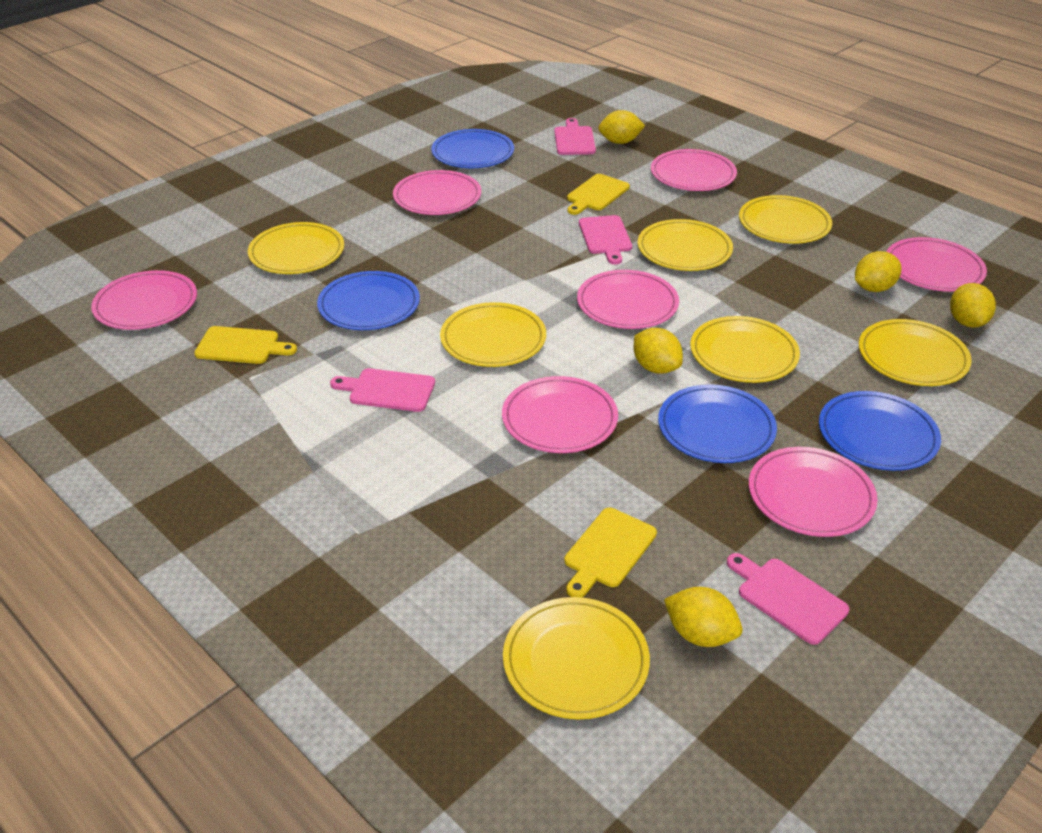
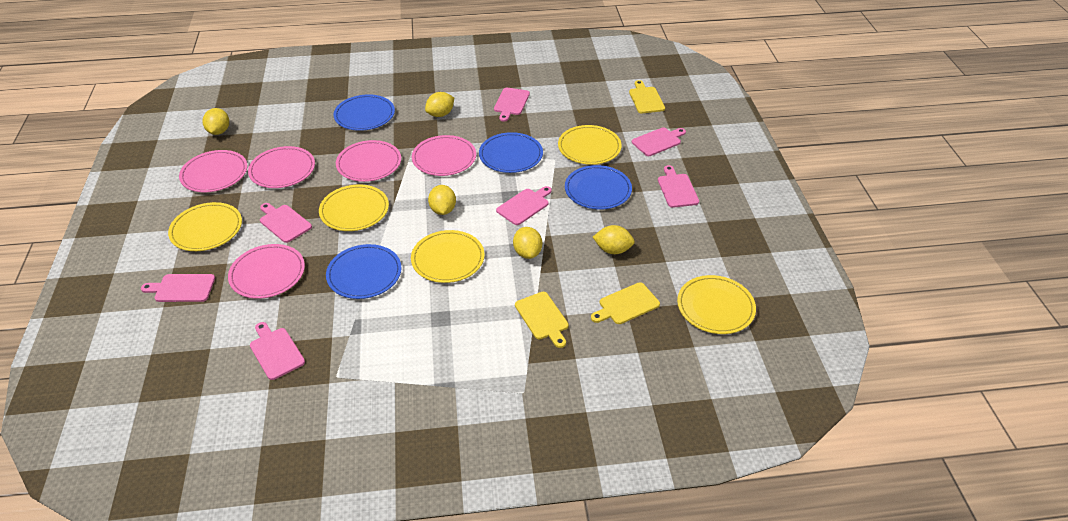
pink cutting board: [330,368,435,412] [554,118,596,155] [579,215,632,265] [727,553,849,645] = 4 -> [141,274,215,302] [250,322,305,380] [260,203,312,243] [494,88,530,122] [496,186,552,225] [632,127,686,156] [658,165,699,208] = 7
pink plate: [91,270,197,330] [393,170,481,215] [502,376,618,453] [577,270,679,329] [651,149,737,191] [749,447,878,537] [886,237,987,292] = 7 -> [179,150,247,193] [228,244,305,299] [248,146,315,188] [336,140,401,182] [412,135,476,176] = 5
yellow plate: [248,222,344,274] [440,302,546,367] [503,597,650,719] [638,219,733,271] [690,316,800,383] [739,195,832,244] [859,319,972,386] = 7 -> [168,202,242,251] [319,185,389,231] [411,230,484,283] [558,125,622,165] [677,275,756,334] = 5

